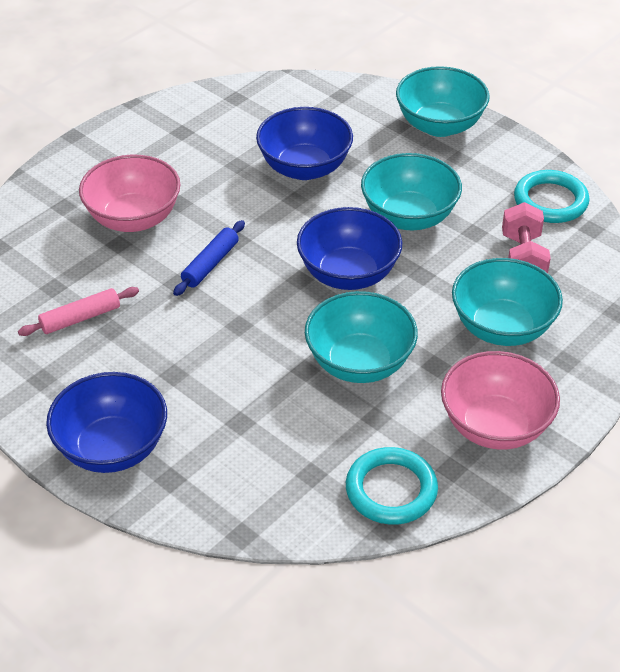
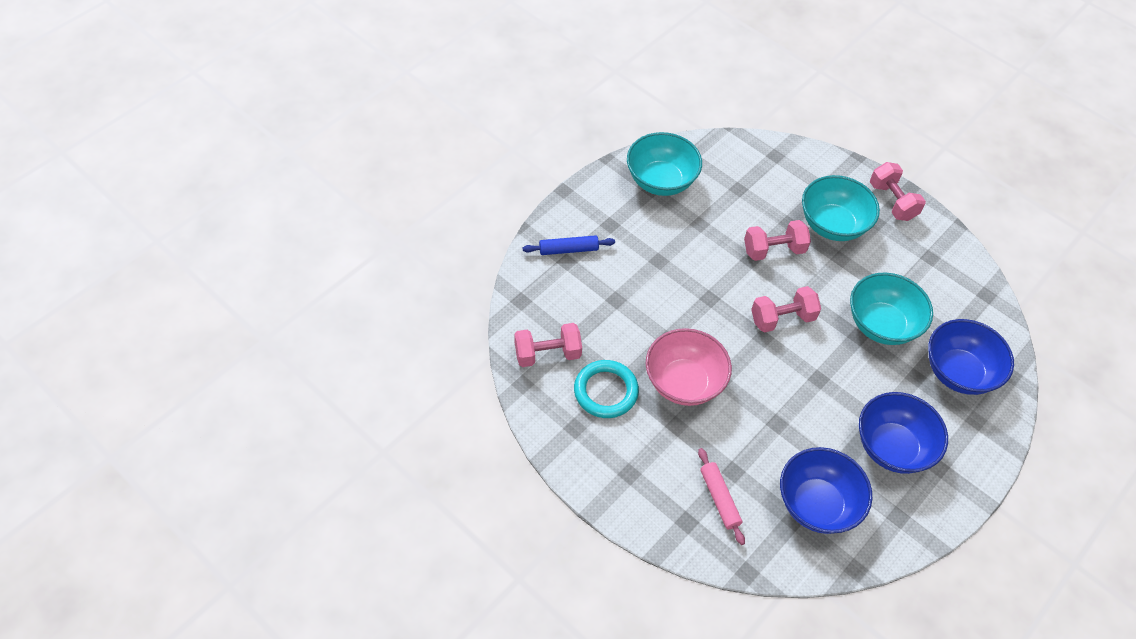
pink bowl: [79,155,181,232] [441,351,560,450] = 2 -> [646,328,732,406] = 1
pink dumbbell: [502,202,551,273] = 1 -> [514,323,582,367] [744,220,811,261] [751,286,821,333] [870,162,926,221] = 4
turquoise bowl: [305,291,418,383] [361,153,462,230] [396,66,489,137] [452,258,563,346] = 4 -> [627,132,702,196] [802,175,880,241] [850,273,933,345] = 3
turquoise ring: [346,447,438,525] [514,170,589,223] = 2 -> [574,360,639,418] = 1

